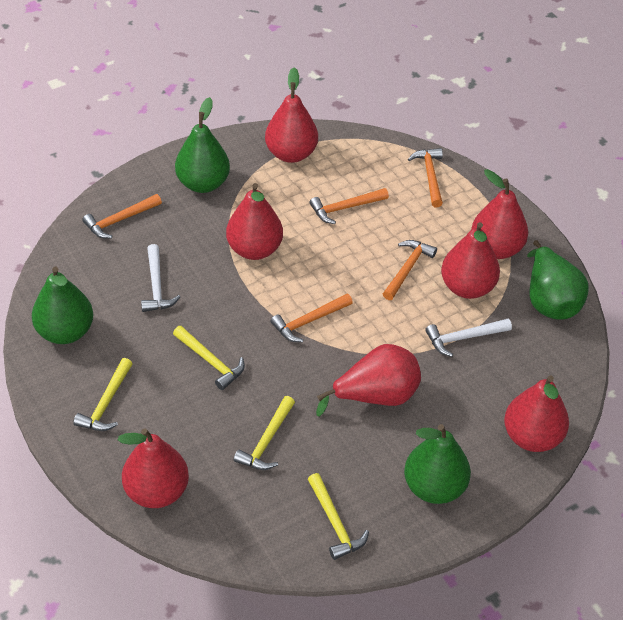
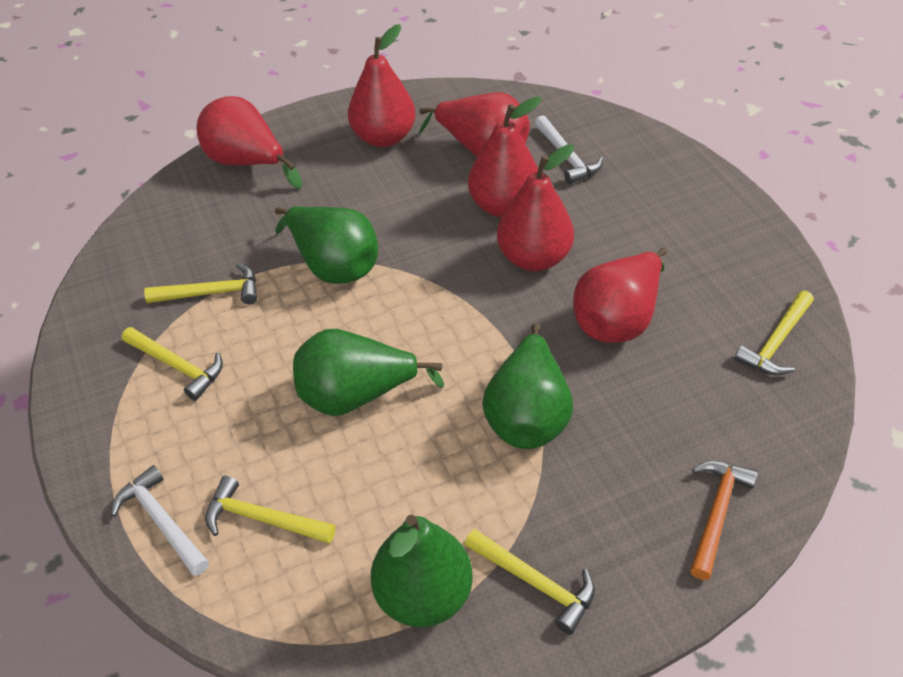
orange hammer: [82,194,162,239] [270,294,353,342] [310,188,389,224] [383,240,437,300] [408,148,443,207] = 5 -> [690,461,758,580] = 1
red pear: [118,428,189,508] [226,183,283,260] [265,67,318,163] [316,344,421,417] [441,222,500,299] [471,169,528,259] [504,375,569,452] = 7 -> [197,96,302,189] [348,24,416,147] [418,92,530,157] [468,96,541,217] [497,144,574,271] [573,248,667,343] = 6
yellow hammer: [73,358,133,431] [173,326,245,390] [234,396,295,470] [308,473,369,560] = 4 -> [122,327,223,401] [144,263,257,304] [205,476,335,543] [465,529,595,635] [734,290,814,375] = 5

